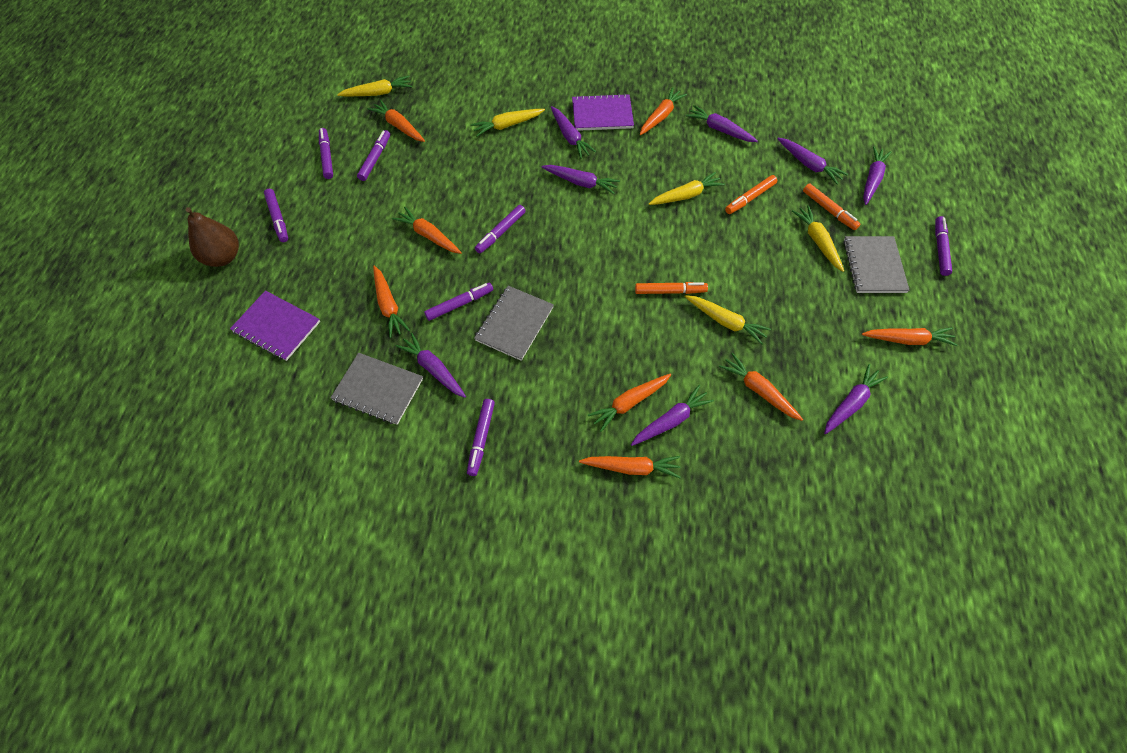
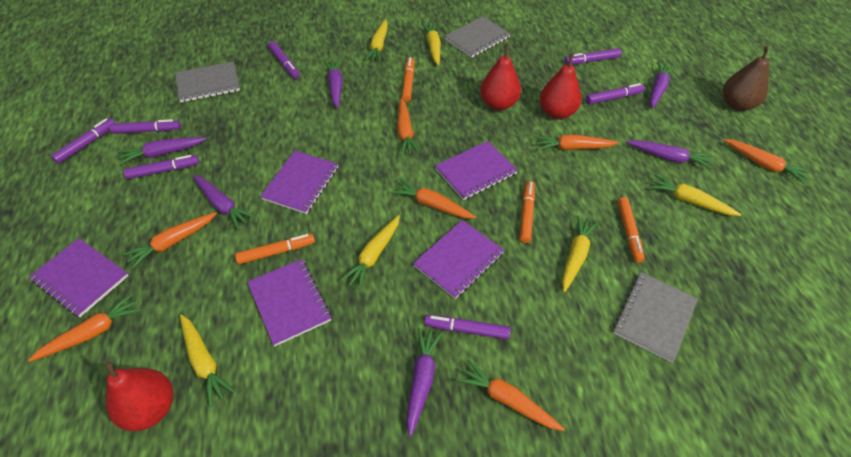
orange carrot: [367,100,425,142] [373,265,410,338] [392,207,462,254] [579,456,681,478] [588,374,671,432] [640,87,687,135] [719,353,803,421] [862,327,957,346] = 8 -> [28,293,141,362] [123,212,217,269] [391,179,476,219] [397,99,420,156] [456,360,565,431] [535,135,619,150] [723,139,811,184] = 7
orange marker: [635,282,708,294] [725,175,777,214] [803,183,860,230] = 3 -> [235,234,315,264] [402,57,414,102] [520,181,535,243] [617,197,645,263] = 4
purple carrot: [396,333,466,398] [541,165,620,194] [551,106,596,159] [631,385,714,446] [686,105,758,142] [777,138,848,185] [824,364,888,434] [863,146,892,205] = 8 -> [118,137,206,165] [193,175,255,229] [323,58,343,108] [407,328,442,437] [626,140,713,169] [650,61,675,109] = 6
purple notebook: [230,290,320,361] [572,94,634,131] = 2 -> [29,238,129,317] [247,259,331,346] [260,151,338,214] [413,220,504,299] [435,141,518,200] = 5
red pear: none = 0 -> [104,361,173,431] [480,45,521,110] [540,53,582,119] = 3
yellow carrot: [337,75,412,96] [471,109,545,136] [649,172,725,205] [685,295,771,345] [792,205,844,272] = 5 -> [180,314,235,407] [340,215,400,290] [364,19,388,62] [421,22,441,66] [562,215,599,292] [649,174,741,216] = 6

